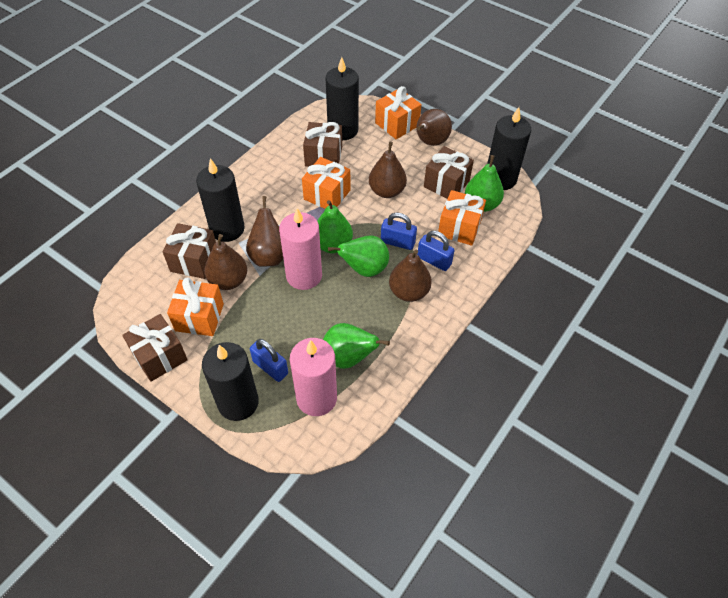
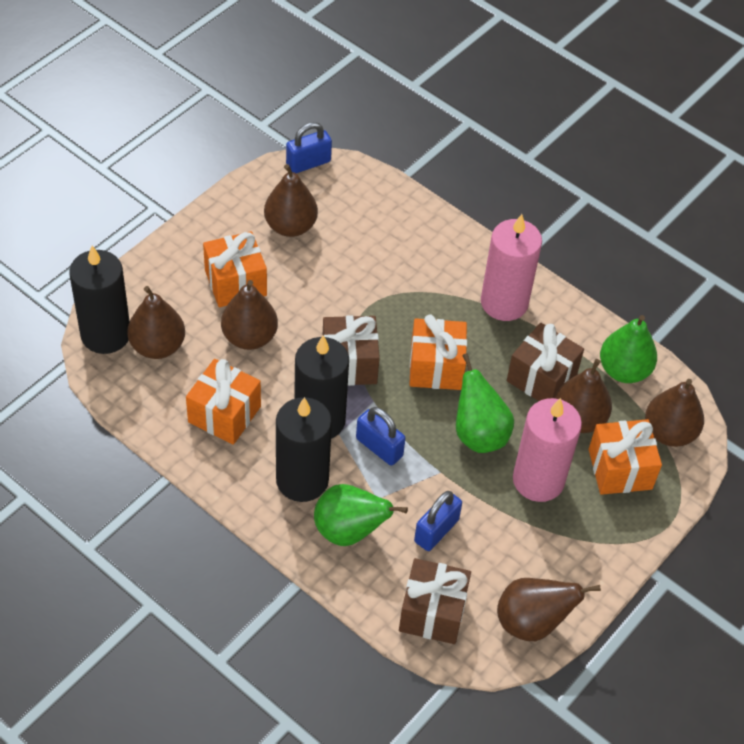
black candle: [196,158,245,242] [202,342,259,421] [325,57,359,140] [487,107,531,190] = 4 -> [69,246,130,354] [276,397,332,502] [294,335,349,439] = 3
brown gift: [122,314,188,382] [163,223,216,279] [303,122,342,167] [424,146,474,199] = 4 -> [323,315,380,386] [399,558,471,644] [507,323,584,401] = 3
brown pear: [204,234,247,290] [246,196,283,267] [369,142,407,198] [389,250,432,302] [416,109,452,146] = 5 -> [127,286,185,359] [221,280,278,350] [264,164,318,237] [497,578,601,641] [555,359,612,433] [645,379,704,447] = 6
green pear: [318,200,353,253] [323,323,390,369] [328,235,389,277] [465,155,504,212] = 4 -> [314,484,408,546] [456,353,514,453] [600,315,657,383] = 3

